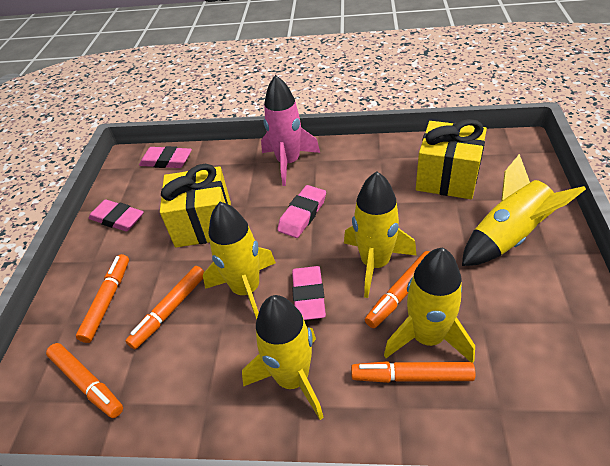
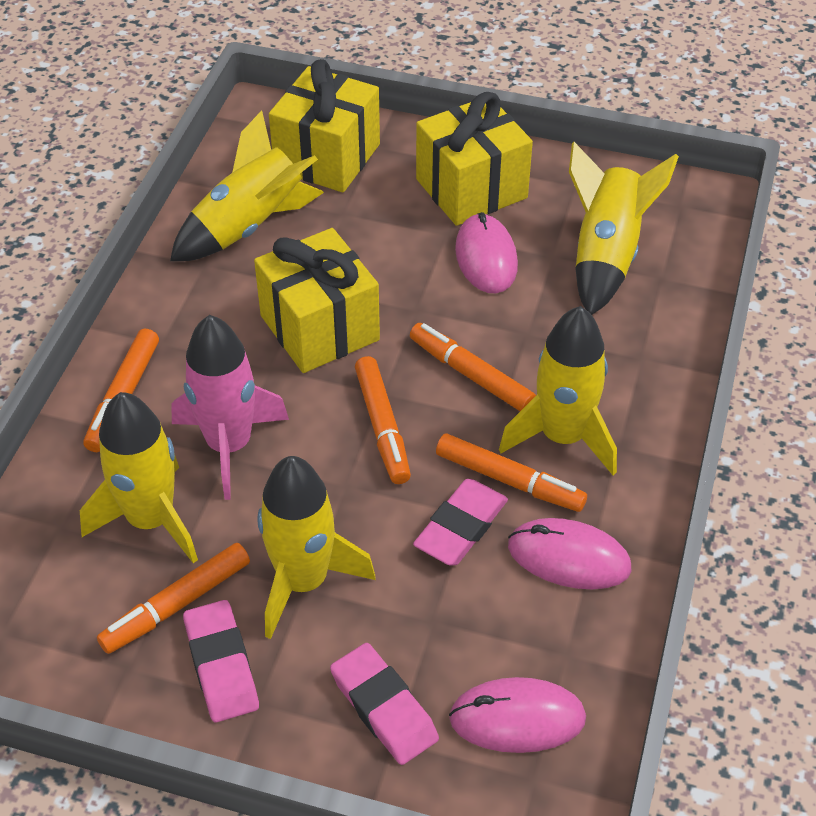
pink eraser: [89,200,144,231] [139,146,192,168] [277,185,326,238] [292,266,326,320] = 4 -> [183,600,259,722] [330,643,439,765] [413,479,508,565] = 3
pink mouse: none = 0 -> [449,677,586,753] [455,212,518,293] [508,518,631,589] = 3
yellow gift: [160,164,231,247] [416,119,487,199] = 2 -> [254,228,380,373] [269,59,380,192] [416,92,533,226] = 3

